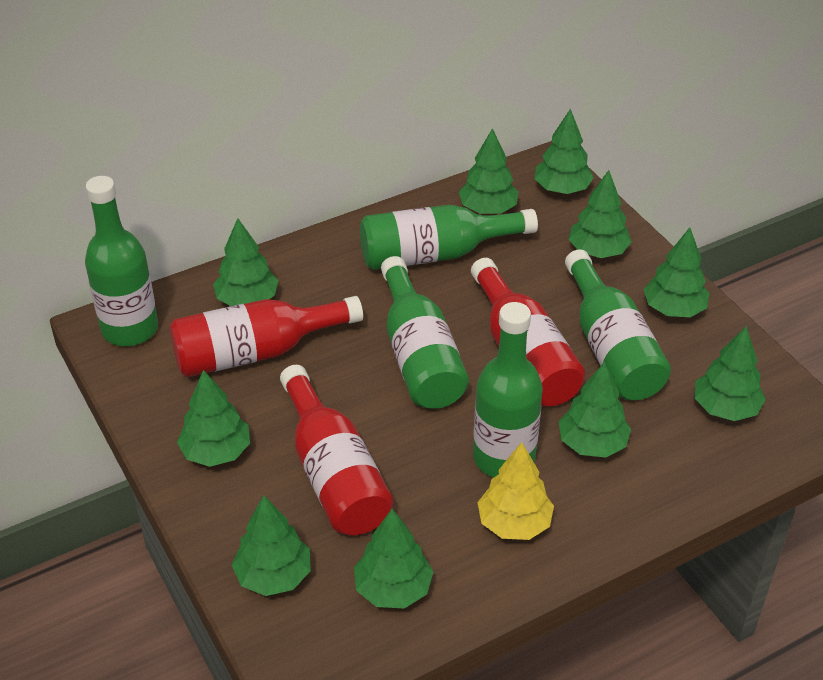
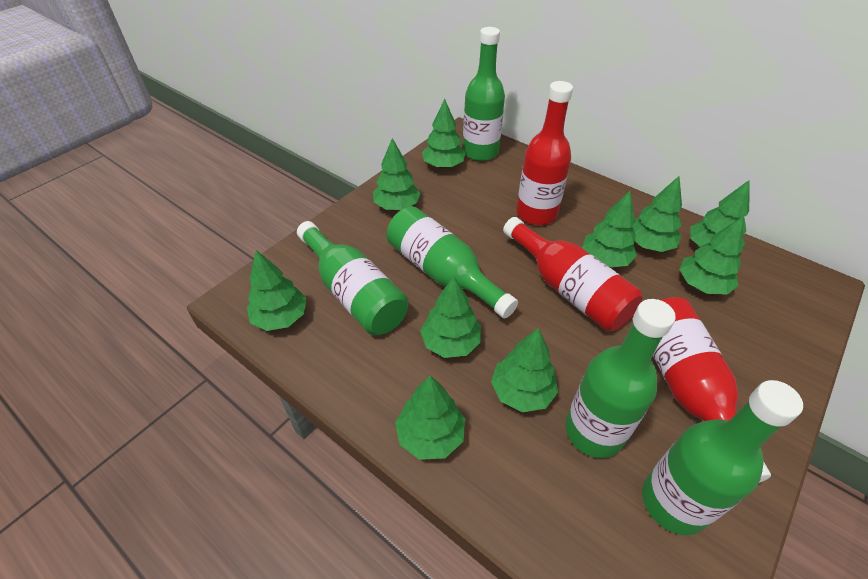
yellow tree: [477,442,554,540] = 1 -> none = 0

